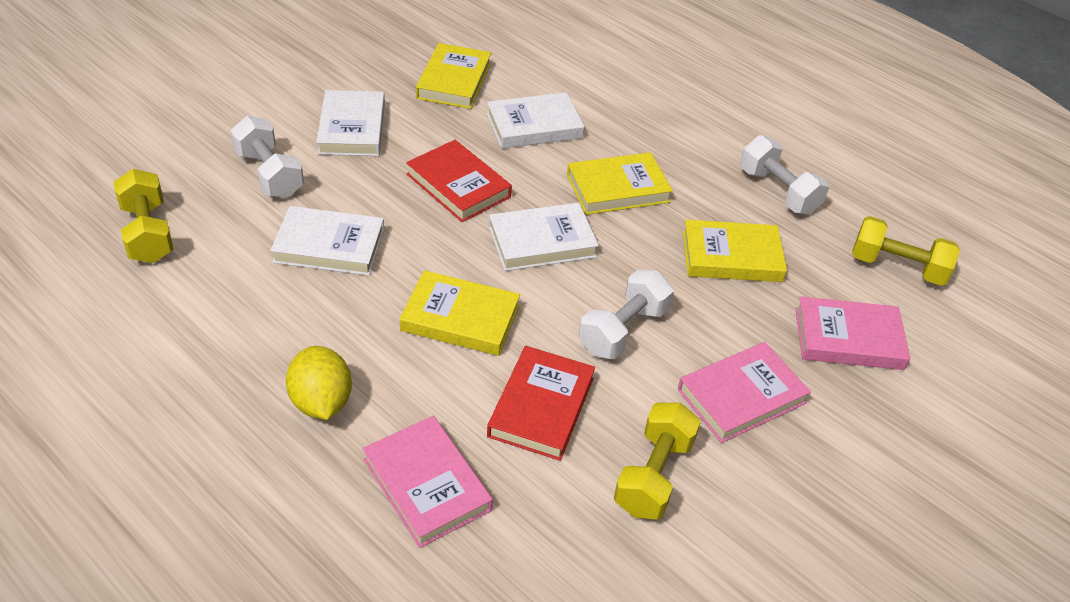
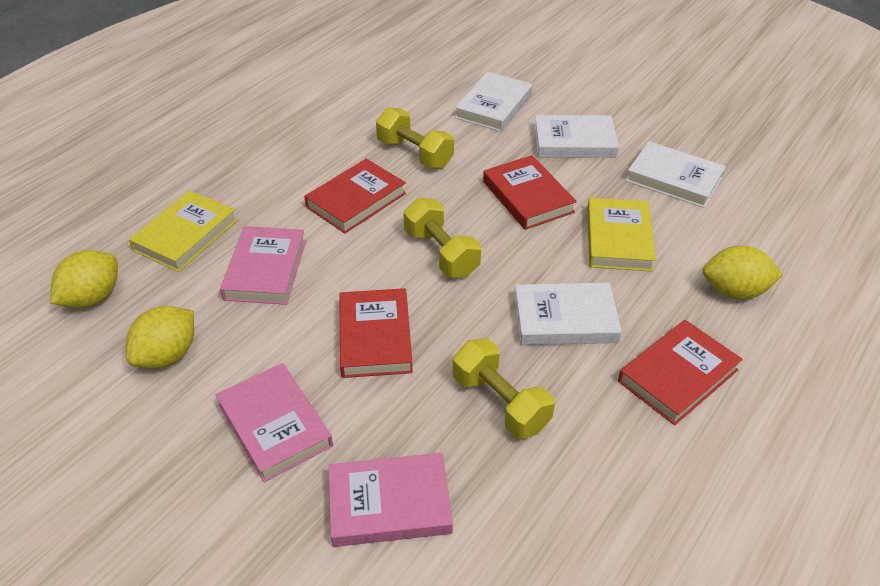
red book: [406,140,512,222] [487,346,595,461] = 2 -> [304,159,406,234] [339,288,413,378] [483,155,577,230] [618,320,743,425] = 4
white dumbbell: [230,116,304,198] [579,269,674,359] [740,135,829,215] = 3 -> none = 0
yellow book: [400,270,520,356] [416,43,491,109] [567,152,673,215] [683,220,787,282] = 4 -> [129,190,237,272] [587,198,656,271] = 2
yellow lemon: [286,346,352,420] = 1 -> [50,250,118,308] [126,306,194,369] [703,245,783,300] = 3

